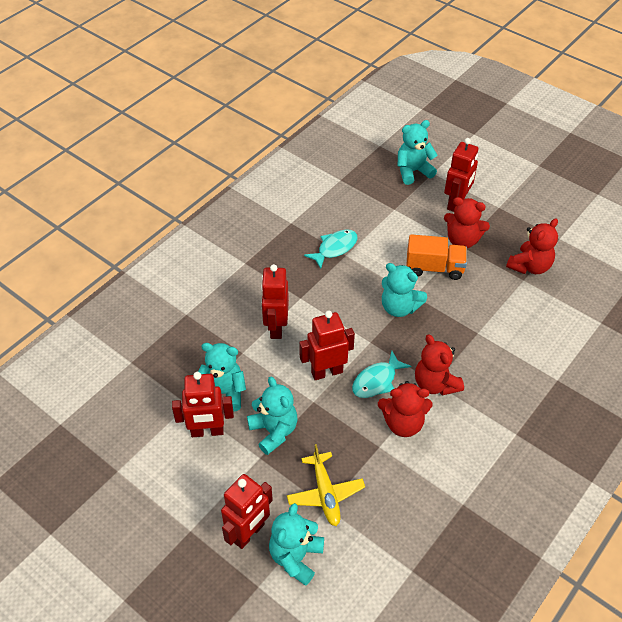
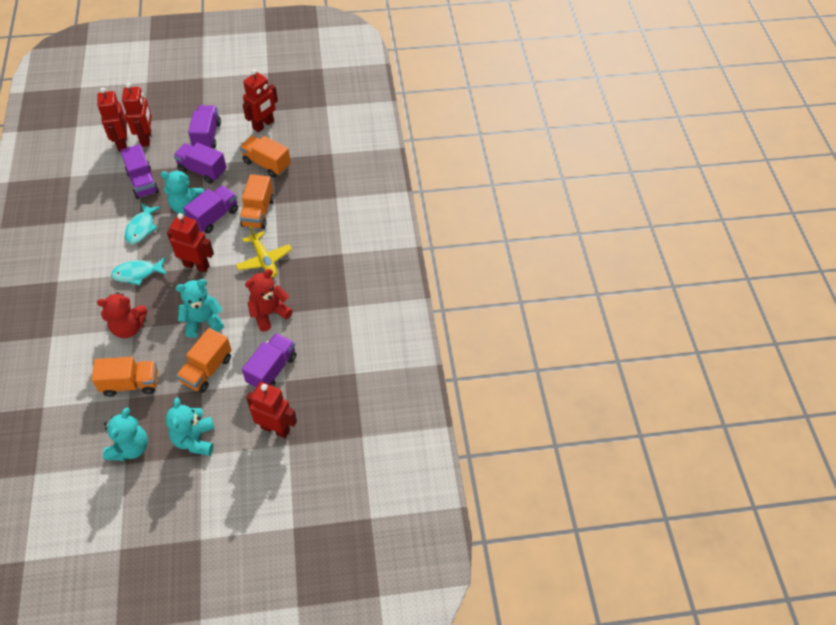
orange truck: [406,234,467,280] = 1 -> [92,357,158,397] [176,328,232,393] [239,174,274,229] [240,136,291,178] = 4
purple truck: none = 0 -> [120,144,159,199] [173,143,226,184] [183,185,238,234] [188,105,221,149] [242,333,296,388] = 5
red teddy bear: [378,381,432,437] [415,335,464,396] [444,197,490,248] [506,219,558,274] = 4 -> [97,292,148,338] [245,269,293,332] = 2
turquoise teddy bear: [198,343,246,411] [247,377,298,455] [269,503,324,586] [382,263,427,317] [398,120,437,185] = 5 -> [103,408,148,461] [160,171,204,214] [165,397,214,456] [176,279,224,338] = 4

